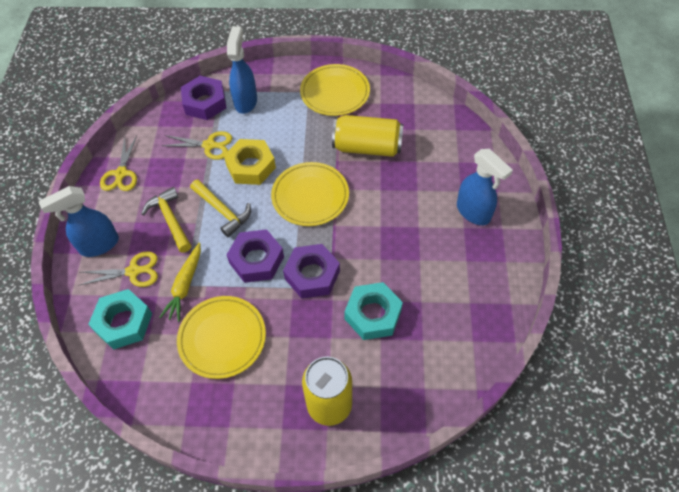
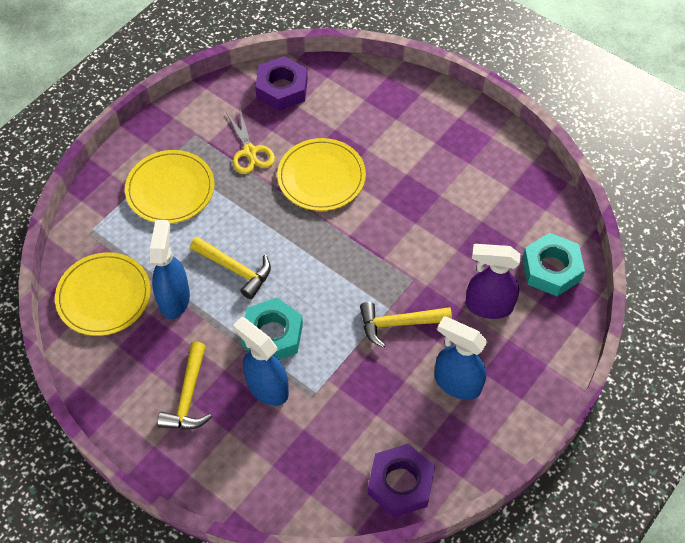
purple nut: [181,76,226,120] [227,229,284,283] [283,244,340,299] = 3 -> [255,56,308,111] [368,444,435,517] = 2
purple spray bottle: none = 0 -> [466,244,520,319] = 1
yellow can: [302,357,352,426] [332,115,404,157] = 2 -> none = 0
yellow carrot: [159,243,201,322] = 1 -> none = 0
yellow hammer: [141,187,191,253] [190,179,251,237] = 2 -> [157,342,212,429] [190,237,271,299] [360,302,452,348] = 3
yellow nut: [224,139,276,185] = 1 -> none = 0
yellow scissors: [80,251,158,287] [100,136,137,191] [162,131,232,160] = 3 -> [226,109,275,174] = 1

